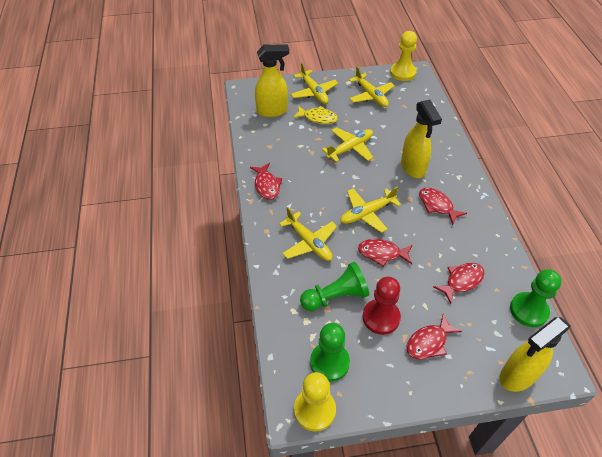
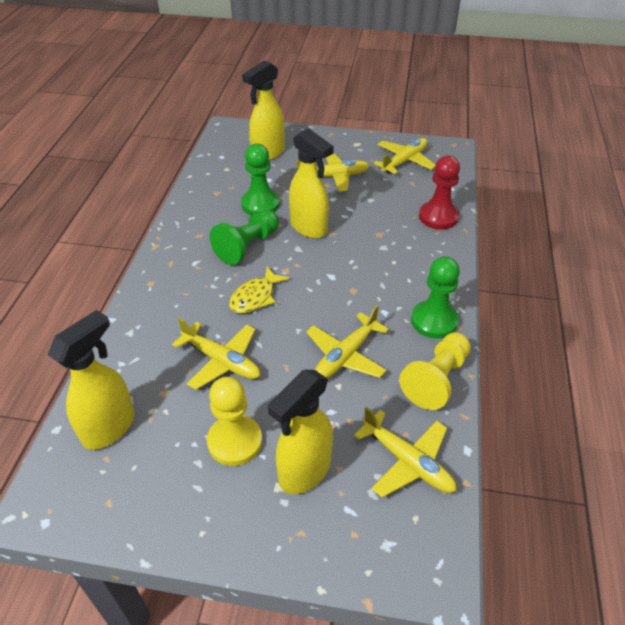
red fish: [250,163,282,200] [358,239,412,267] [406,314,462,359] [419,188,467,225] [433,263,485,304] = 5 -> none = 0
yellow spray bottle: [255,44,289,117] [401,100,442,178] [500,317,571,392] = 3 -> [47,310,135,450] [242,60,285,161] [268,370,333,494] [289,128,334,239] = 4

